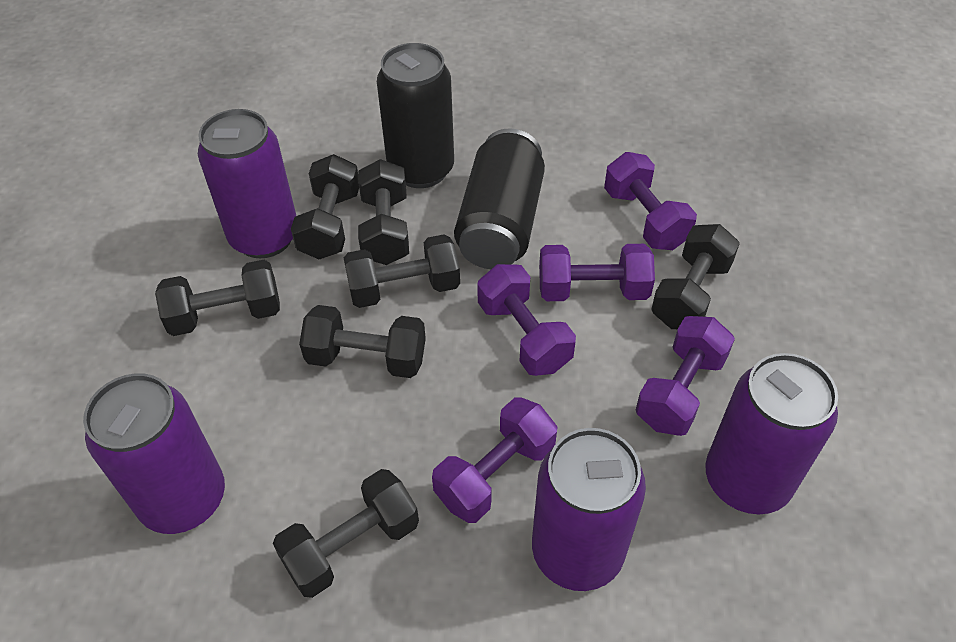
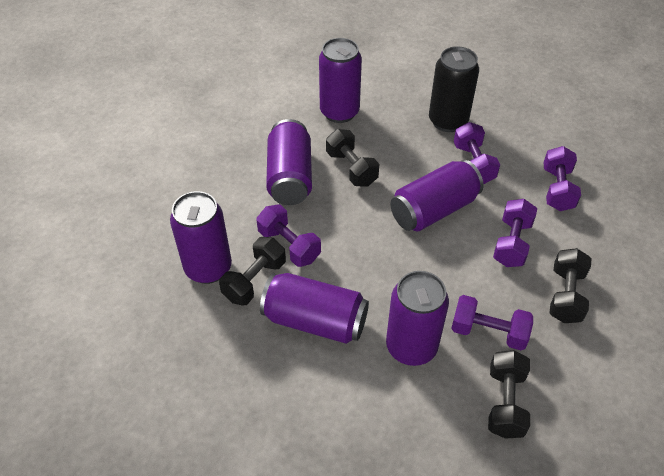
black can: [377,43,454,188] [454,128,545,269] = 2 -> [429,46,479,132] = 1
black dumbbell: [155,260,280,336] [273,469,419,598] [291,154,359,259] [299,305,426,378] [344,234,460,308] [358,159,409,265] [651,224,740,329] = 7 -> [219,237,286,306] [326,129,379,187] [488,350,530,439] [550,248,591,323] = 4
purple can: [83,373,225,534] [198,109,296,258] [532,428,646,591] [705,353,838,514] = 4 -> [170,191,232,284] [260,273,369,344] [266,119,312,205] [319,38,362,123] [386,271,449,366] [390,160,483,231] = 6

